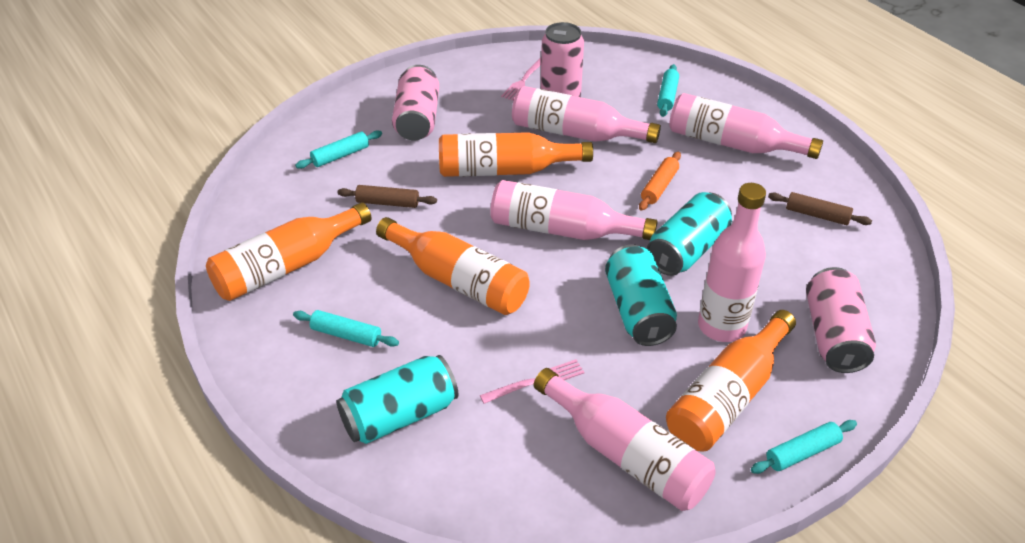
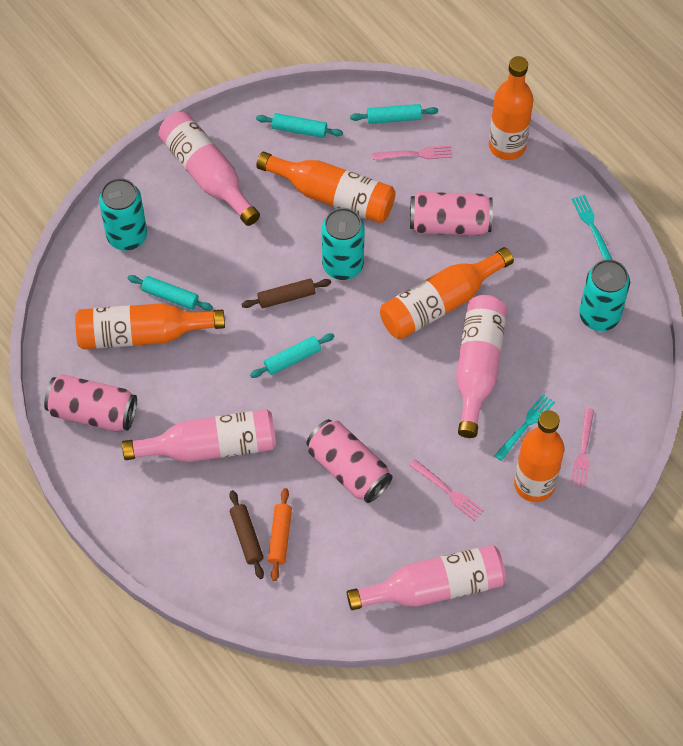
orange bottle: [206,202,372,301] [376,217,530,315] [439,132,593,177] [666,310,796,452] = 4 -> [75,303,225,349] [256,151,396,223] [380,247,514,339] [489,56,534,160] [514,410,564,502] = 5
pink bottle: [490,180,658,240] [512,86,661,143] [534,368,716,511] [669,93,823,159] [698,183,766,342] = 5 -> [122,409,276,462] [158,112,260,226] [347,545,506,610] [456,295,507,438] = 4
pink fork: [480,359,584,404] [501,57,541,101] = 2 -> [372,145,452,160] [409,459,484,521] [571,408,594,488] = 3
turquoise fork: none = 0 -> [494,394,555,461] [572,195,613,260] = 2

